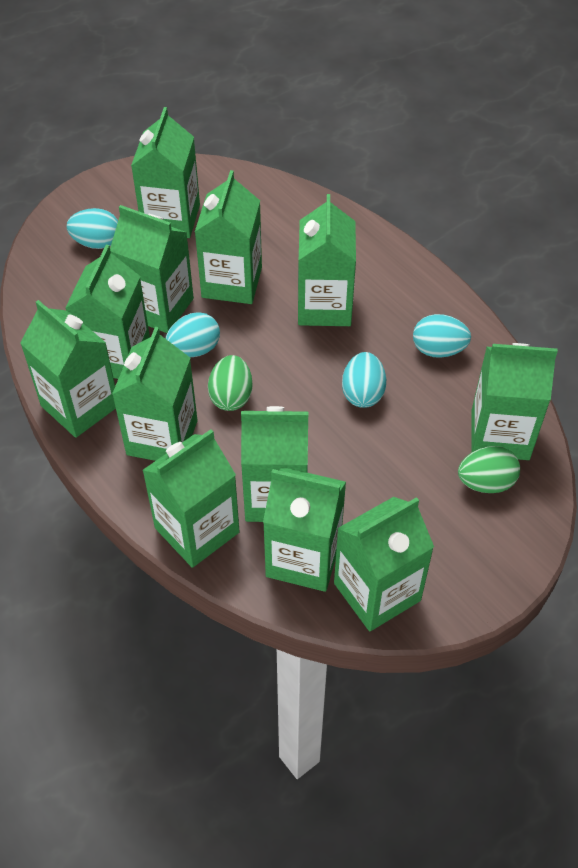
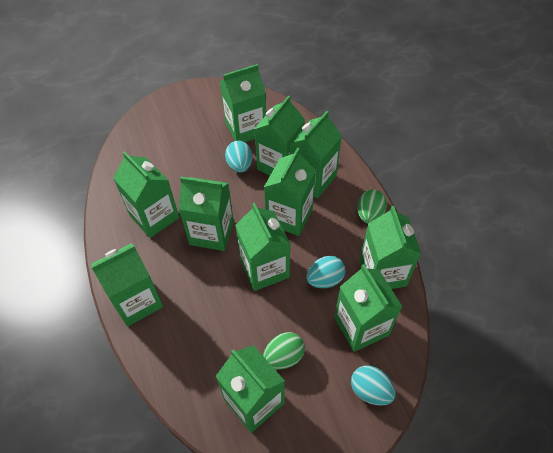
green carton: [20,300,116,438] [65,245,150,379] [110,205,194,333] [112,327,198,461] [131,107,200,238] [142,429,240,568] [195,170,262,304] [241,406,308,522] [263,467,346,592] [298,194,356,326] [334,497,434,631] [471,343,558,460] = 12 -> [91,244,163,327] [113,151,179,238] [179,177,234,251] [215,345,285,433] [220,64,266,142] [235,203,290,291] [254,95,305,175] [264,148,316,236] [290,111,342,198] [334,264,403,352] [360,206,421,289] = 11
turquoise egg: [67,208,118,249] [165,312,220,357] [342,352,386,408] [413,314,471,358] = 4 -> [225,141,252,173] [306,256,345,288] [351,365,396,406] = 3

